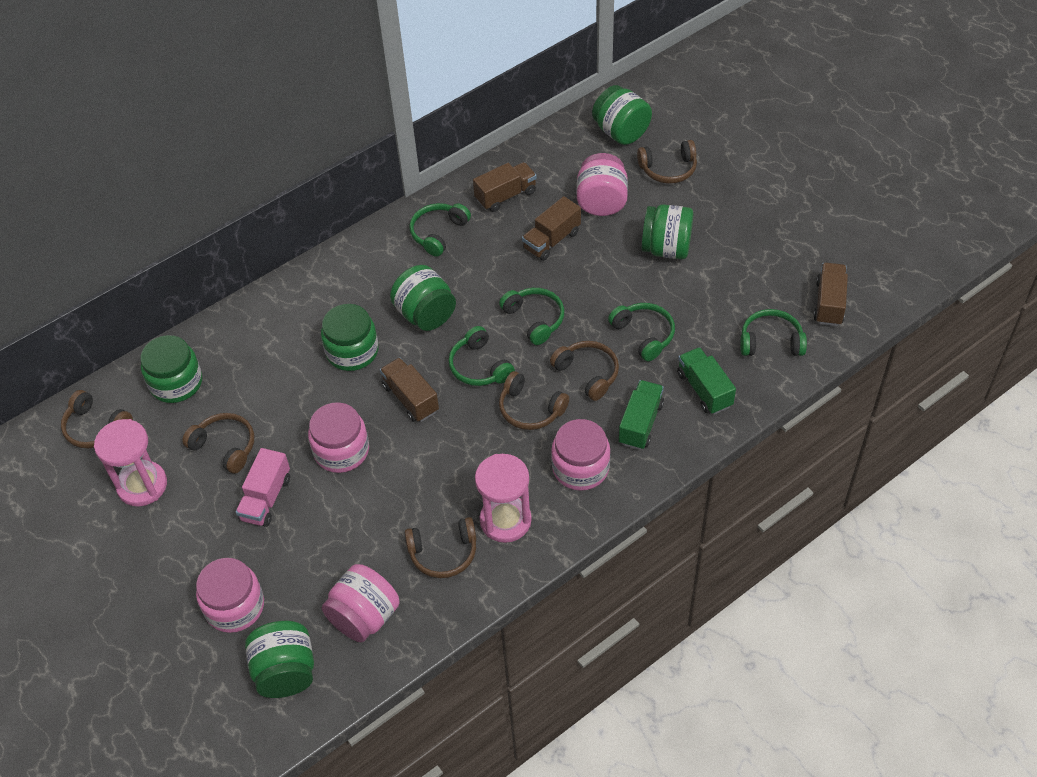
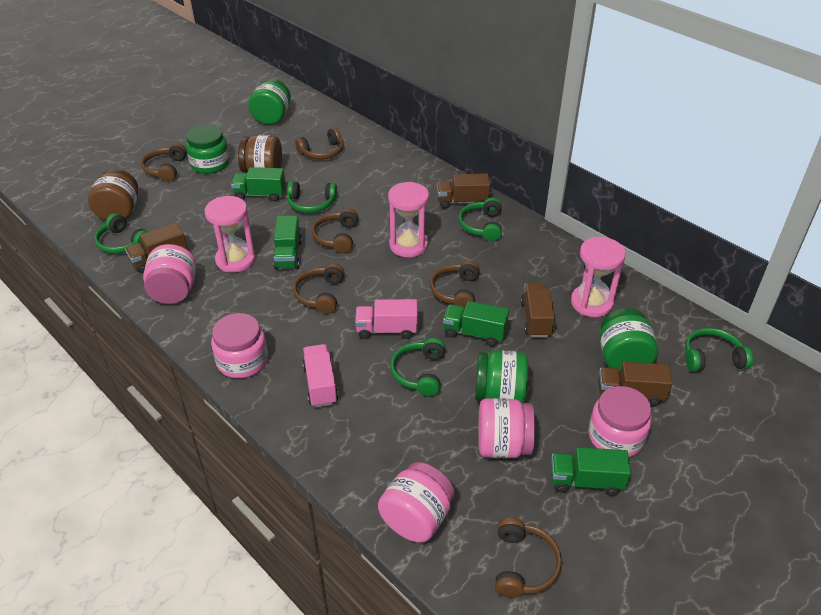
brown jar: none = 0 -> [88,169,138,220] [238,135,282,173] = 2
green jar: [140,335,202,403] [245,621,314,698] [321,304,379,371] [390,265,456,331] [592,85,652,145] [641,204,693,259] = 6 -> [186,125,229,174] [248,79,291,125] [475,350,528,404] [600,308,658,372] = 4
green truck: [619,380,664,450] [677,347,736,414] = 2 -> [231,167,286,201] [273,216,302,270] [443,301,509,346] [551,447,631,496] = 4
pink hourglass: [94,419,167,507] [475,454,532,543] = 2 -> [205,196,256,273] [388,182,429,257] [571,237,626,317] = 3
pink truck: [236,448,290,527] = 1 -> [302,344,338,407] [355,299,418,339] = 2

